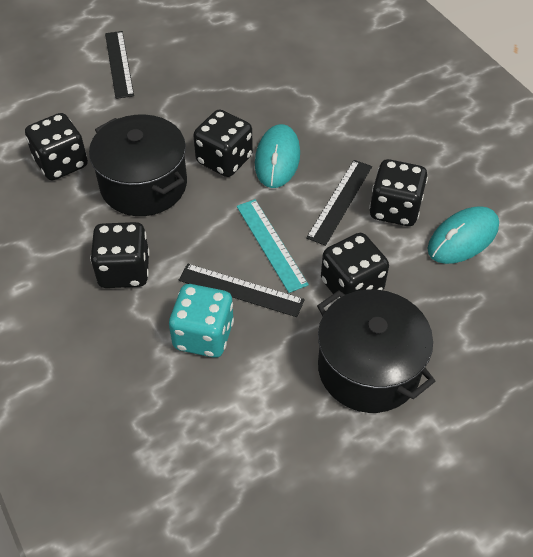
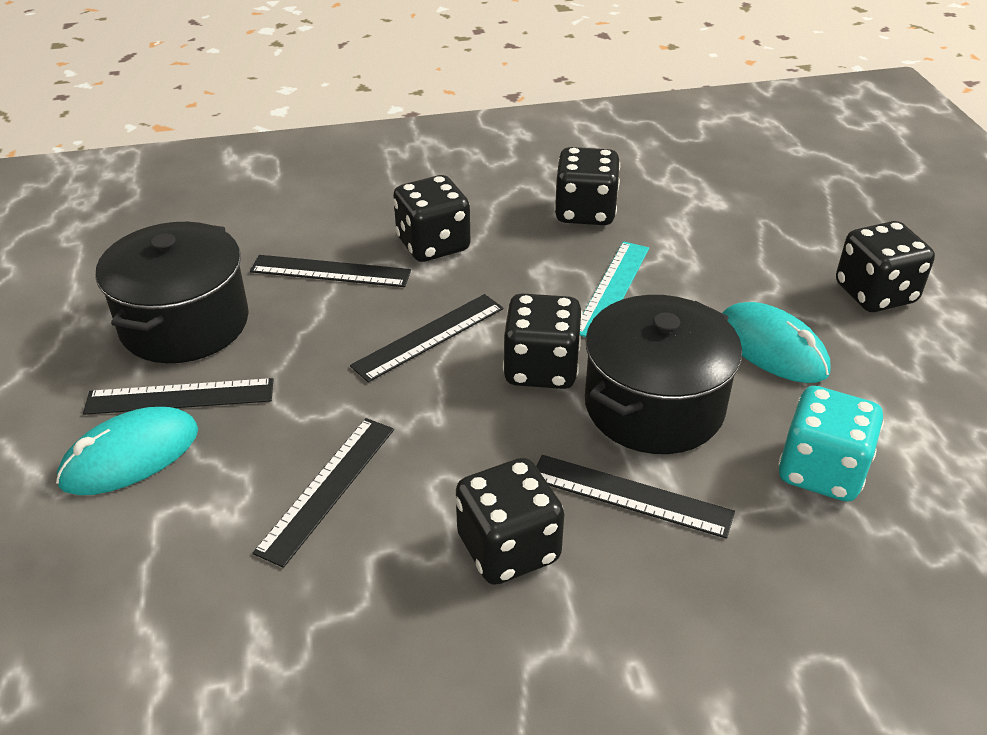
black ruler: [105,31,134,99] [179,264,305,317] [306,160,372,246] = 3 -> [83,378,273,415] [250,255,411,287] [253,418,394,568] [350,294,503,382] [536,455,735,539] = 5

